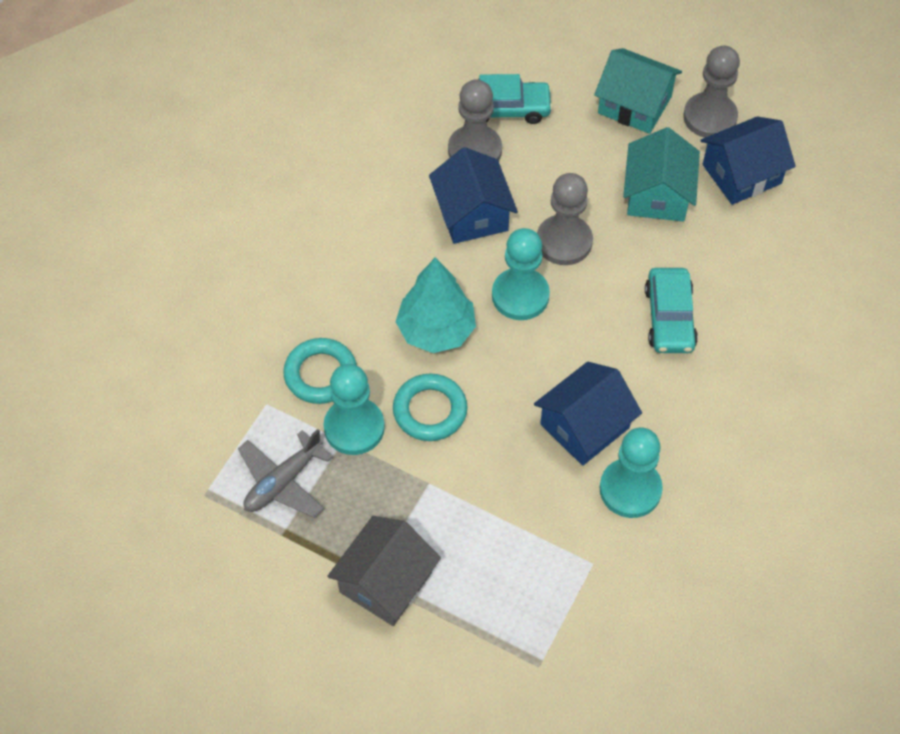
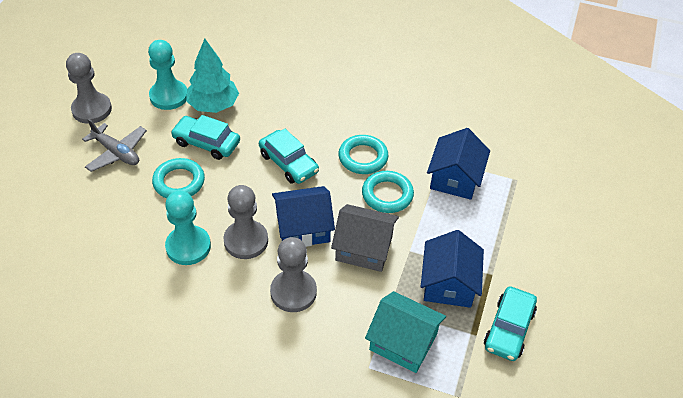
turquoise car: [478,74,553,124] [645,268,698,353] = 2 -> [171,115,240,160] [259,129,319,184] [484,286,537,361] = 3
turquoise house: [594,48,682,134] [623,127,700,222] = 2 -> [365,291,446,373] = 1
turquoise pawn: [324,364,385,455] [492,228,550,320] [600,427,663,518] = 3 -> [148,40,187,110] [165,191,211,265] = 2
turquoise ring: [283,338,357,404] [393,373,467,441] = 2 -> [152,158,205,198] [338,135,389,174] [362,171,414,213] = 3

